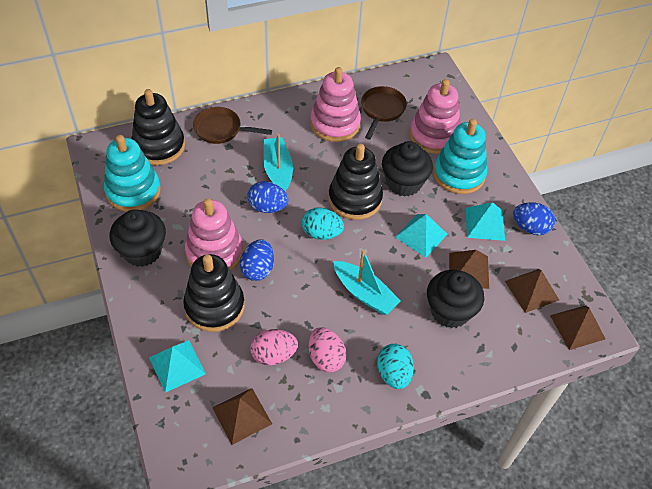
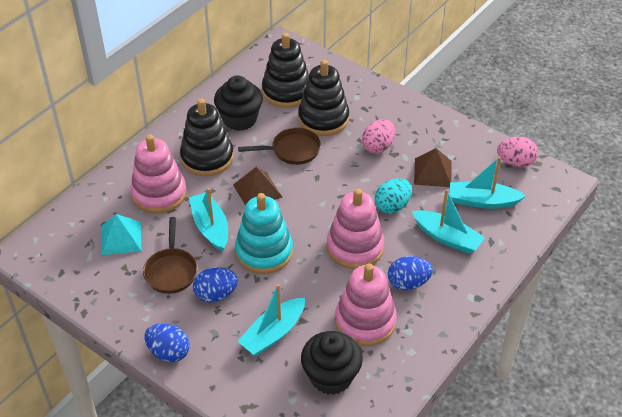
black cupcake: [110,209,166,267] [382,141,433,197] [427,270,484,328] = 3 -> [214,75,263,131] [301,331,363,395] = 2
brown pyramid: [212,388,272,445] [449,250,489,289] [505,269,559,313] [550,305,606,350] = 4 -> [233,167,282,206] [414,148,452,187] = 2
turquoise boat: [263,134,293,191] [333,249,401,315] = 2 -> [189,188,228,251] [237,284,305,356] [412,189,485,254] [450,157,526,209] = 4
turquoise egg: [302,207,344,240] [377,344,414,389] = 2 -> [375,178,412,214] = 1
turquoise pyramid: [149,340,206,393] [395,214,448,258] [466,202,505,241] = 3 -> [101,214,141,255] = 1
turquoise stacking toy: [104,135,161,212] [433,119,487,194] = 2 -> [235,193,293,274] = 1

